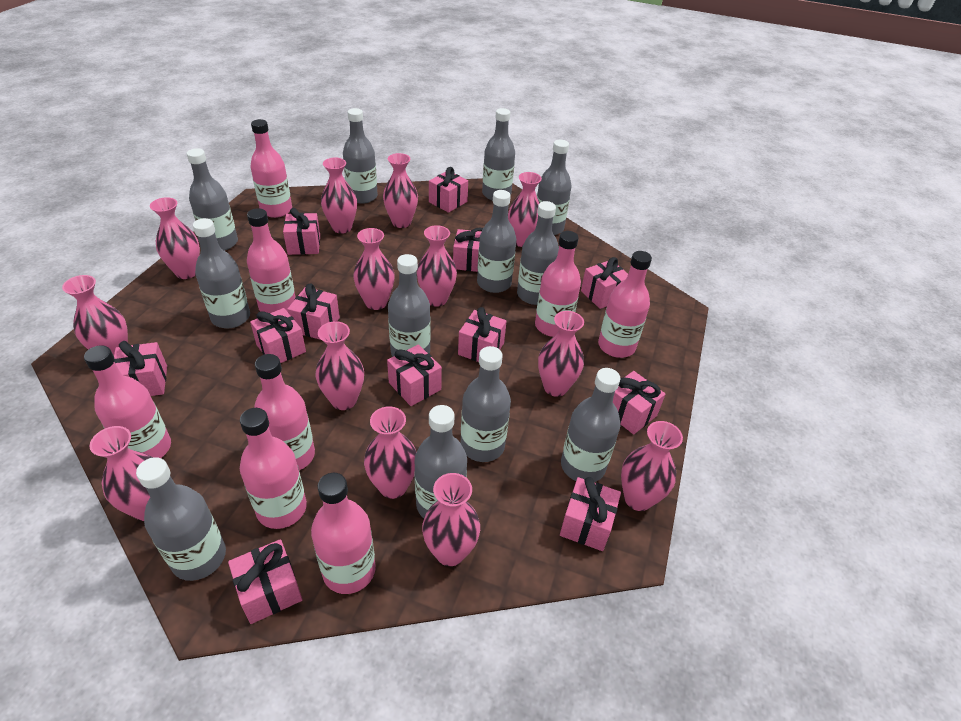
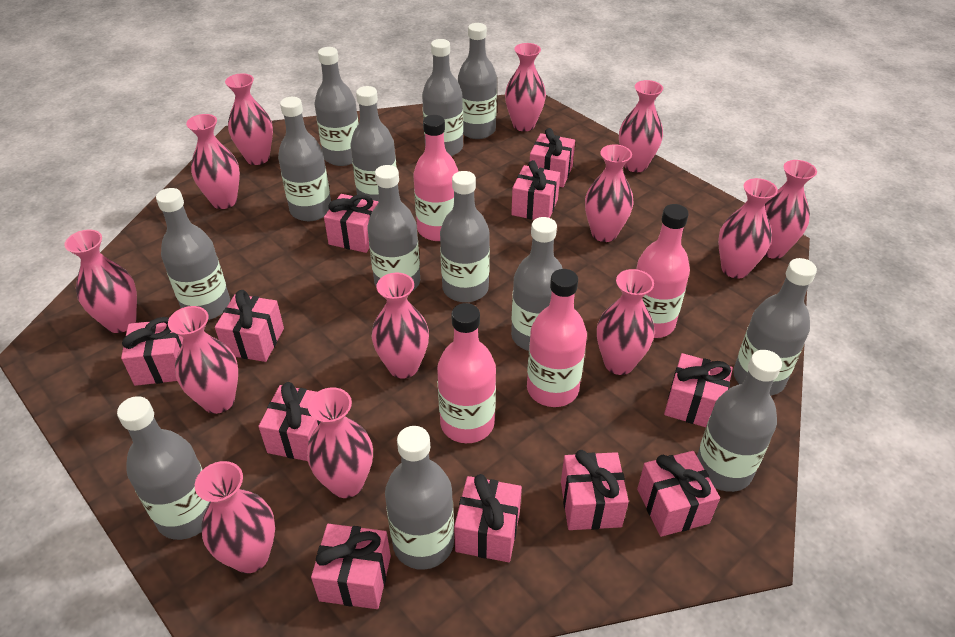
grey bottle: [136,457,226,581] [187,148,238,251] [193,218,250,328] [343,108,378,204] [388,254,431,357] [414,405,467,518] [461,346,511,462] [477,190,516,293] [482,108,515,200] [517,201,559,305] [537,140,572,235] [561,368,620,482] = 12 -> [117,396,210,540] [156,188,230,320] [278,97,331,221] [314,47,359,166] [350,86,397,201] [367,165,420,291] [385,426,454,570] [422,39,463,156] [440,171,490,302] [458,23,497,139] [511,217,563,351] [697,350,782,492] [733,258,817,396] = 13
pink bottle: [84,345,171,458] [240,408,307,529] [247,208,296,313] [250,119,292,218] [254,354,315,470] [311,473,376,594] [535,231,581,337] [598,251,652,358] = 8 -> [413,115,459,241] [437,303,496,443] [527,269,587,407] [636,204,690,338] = 4
pink gift: [114,341,167,396] [228,539,302,624] [250,308,306,363] [283,208,320,255] [287,284,340,340] [387,344,442,406] [429,167,468,213] [453,227,483,272] [458,307,507,362] [560,477,621,551] [581,257,628,309] [613,371,666,435] = 12 -> [121,317,183,386] [215,290,284,362] [259,382,320,461] [311,524,391,609] [324,194,379,253] [454,474,522,562] [511,160,560,220] [530,128,575,187] [561,450,629,530] [637,451,720,537] [664,353,733,427] = 11

